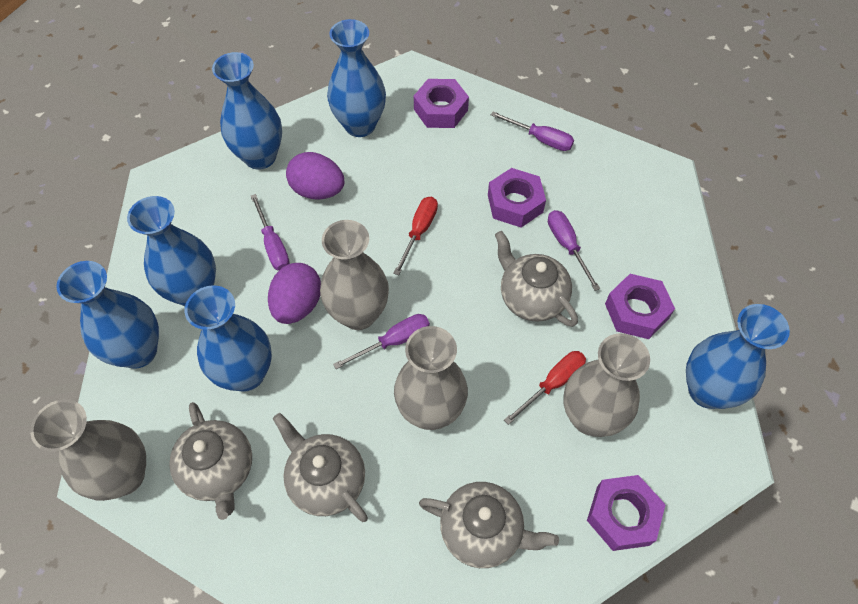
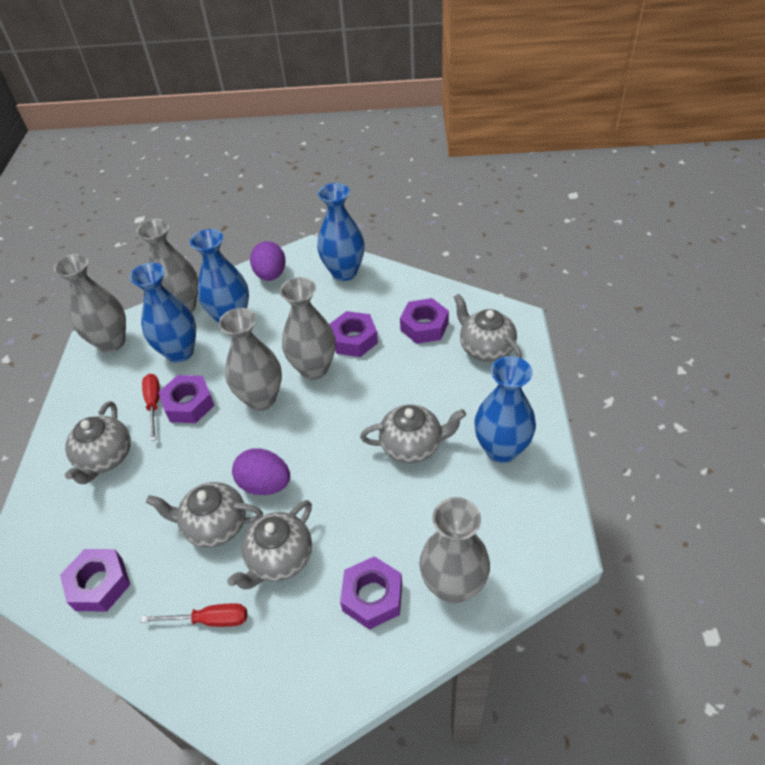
blue vase: [56,261,159,369] [127,196,216,306] [185,285,272,392] [212,52,282,169] [327,19,386,137] [686,304,790,409] = 6 -> [130,263,196,363] [190,229,249,323] [317,183,365,281] [474,356,536,463] = 4
grey teapot: [169,402,252,520] [273,413,368,522] [419,482,559,568] [495,231,578,327] = 4 -> [65,401,131,484] [146,482,263,548] [227,500,312,589] [360,404,466,464] [454,294,522,362] = 5
grey vase: [30,399,146,501] [320,220,389,330] [394,326,468,430] [563,333,650,437] = 4 -> [54,254,126,353] [136,219,198,313] [219,308,282,411] [280,277,336,380] [420,497,490,604] = 5
purple nut: [414,79,469,128] [488,168,546,227] [587,475,666,551] [605,274,675,339] = 4 -> [60,549,130,611] [158,375,215,423] [329,311,378,357] [340,556,402,630] [400,298,449,344] = 5
purple screwdriver: [251,194,290,271] [333,314,430,369] [491,112,574,151] [548,210,600,291] = 4 -> none = 0

